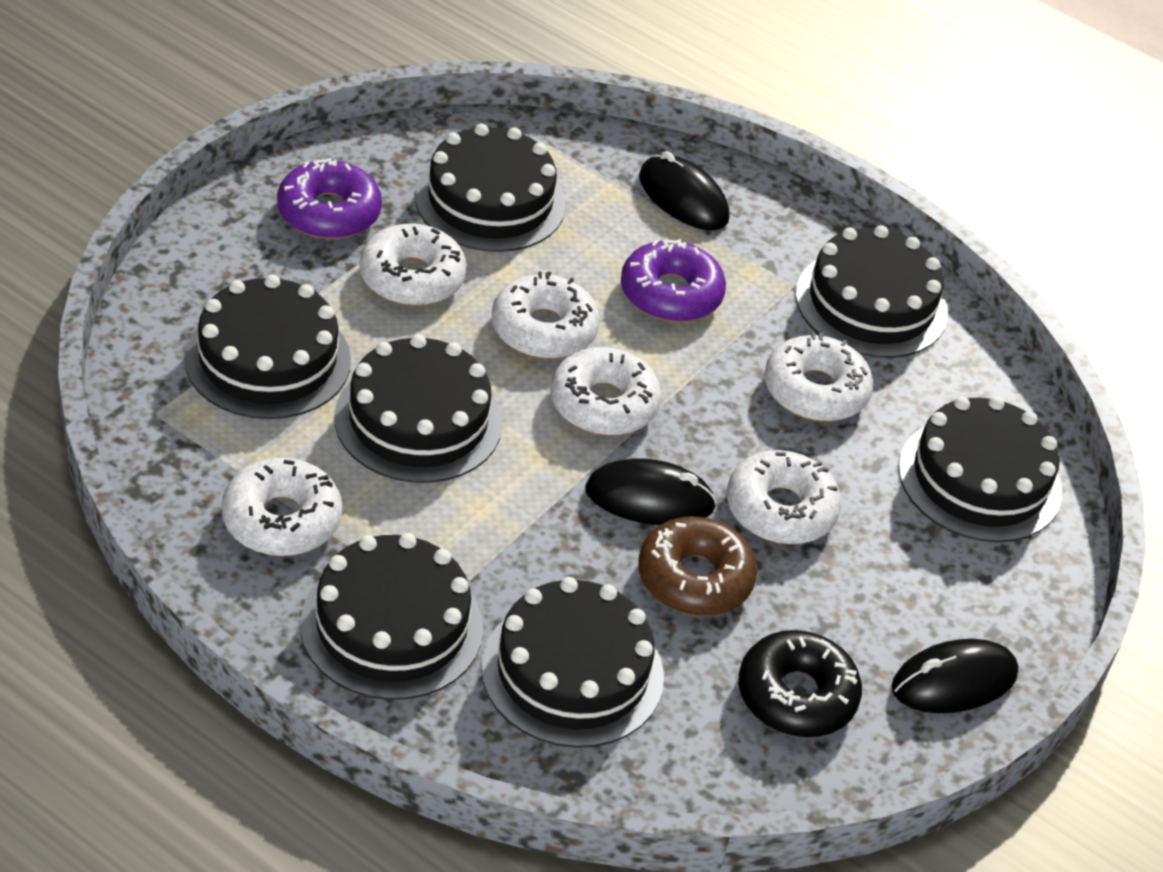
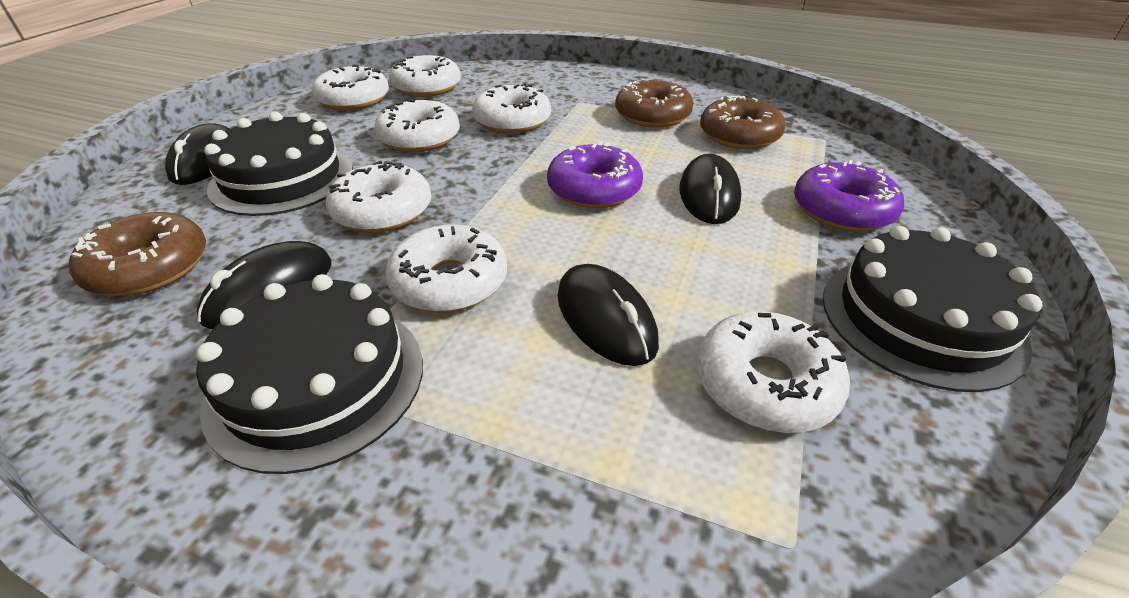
black cake: [184,275,351,419] [300,533,483,700] [334,334,502,483] [415,124,566,252] [481,577,664,748] [796,225,948,358] [898,396,1062,542] = 7 -> [196,274,423,474] [204,112,353,216] [823,226,1042,392] = 3
black donut: [738,630,862,737] = 1 -> none = 0
black mouse: [585,458,717,525] [639,151,729,230] [891,639,1018,713] = 3 -> [165,124,230,185] [197,241,332,329] [557,264,659,366] [679,154,741,224] = 4
brown donut: [638,516,757,616] = 1 -> [69,212,206,296] [615,79,693,128] [700,95,786,149] = 3
white donut: [222,458,342,556] [360,223,467,306] [492,271,600,359] [550,347,662,436] [727,450,841,545] [764,332,873,422] = 6 -> [312,65,389,111] [326,161,431,233] [375,99,460,152] [385,224,507,313] [389,55,461,97] [472,83,551,134] [697,312,850,433] = 7

